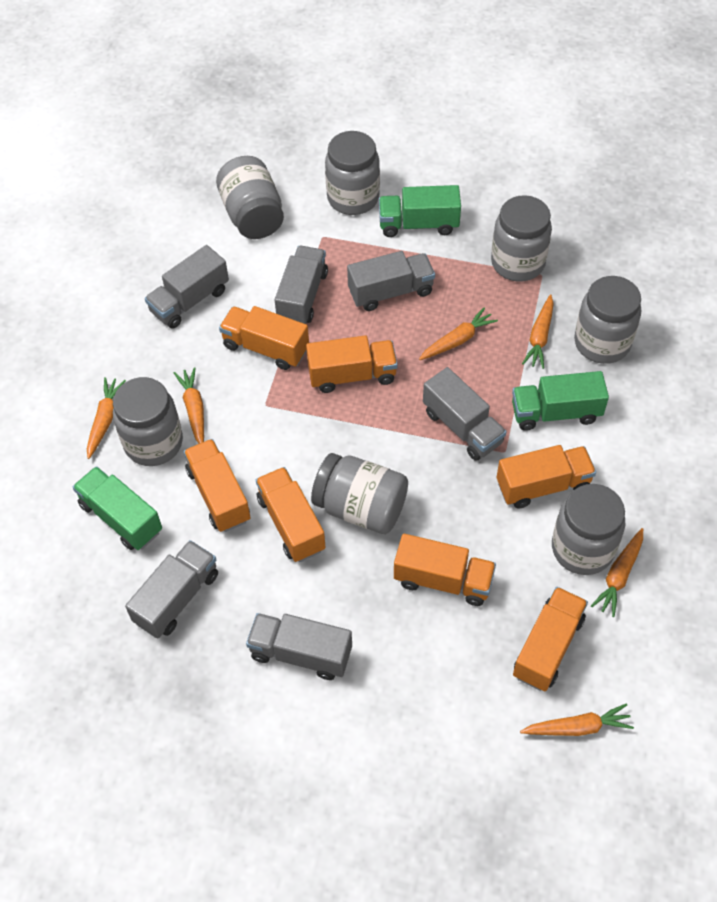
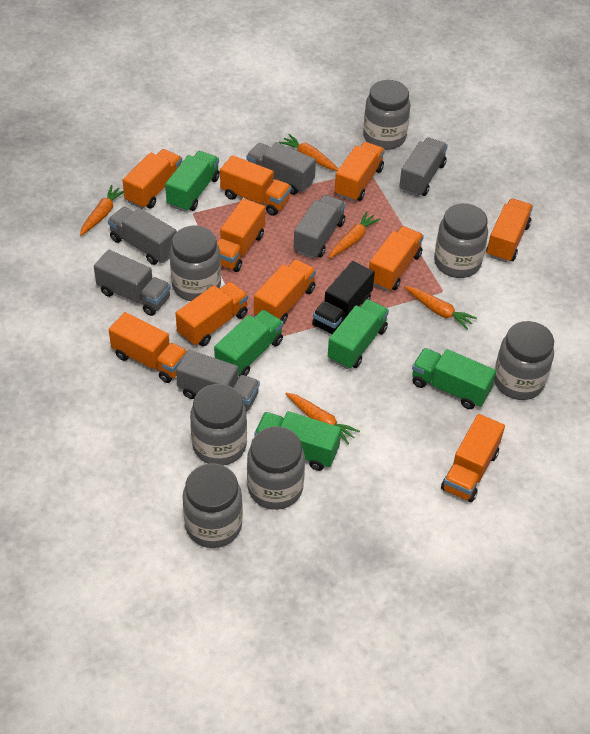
black truck: none = 0 -> [312,261,375,334] = 1
green truck: [73,466,162,550] [379,185,461,237] [512,371,609,431] = 3 -> [165,151,220,212] [214,310,283,376] [255,411,341,471] [328,299,389,369] [412,348,496,409] = 5
orange carrot: [87,377,126,459] [174,367,204,444] [419,307,498,360] [520,703,634,736] [522,294,554,369] [591,528,643,617] = 6 -> [80,185,124,236] [279,134,339,171] [285,393,360,444] [329,211,381,259] [404,286,477,330] = 5
orange truck: [184,439,251,532] [219,306,309,370] [256,467,326,562] [306,336,398,393] [394,534,496,606] [497,445,596,509] [513,587,588,691] = 7 -> [109,312,187,383] [122,149,182,209] [176,282,248,346] [217,198,265,272] [220,155,291,216] [254,259,316,324] [335,142,385,202] [369,226,424,291] [441,414,505,502] [486,198,533,263] = 10

